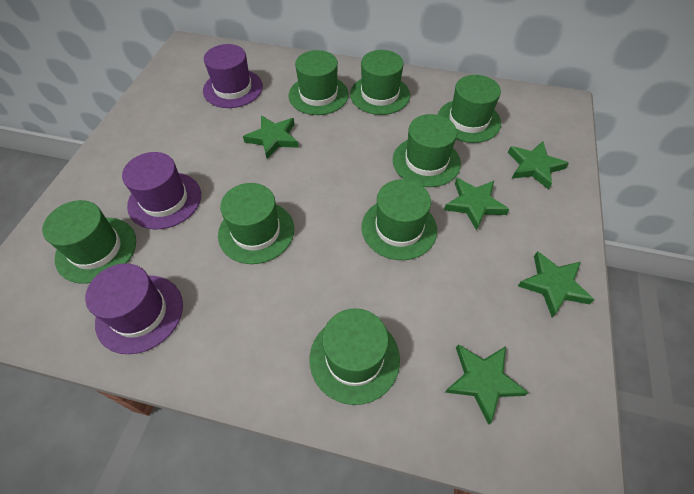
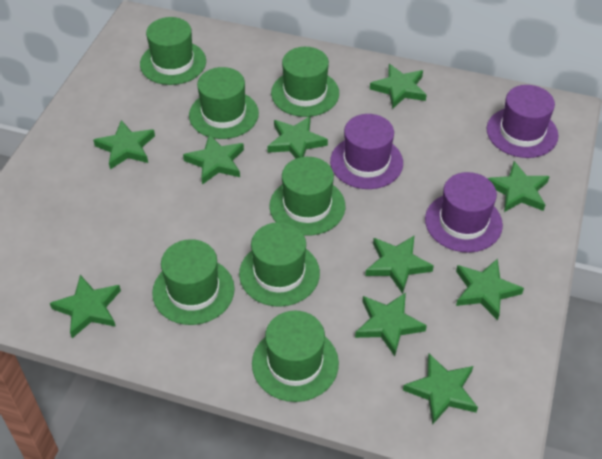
green hat: [42,200,136,284] [218,183,294,264] [288,50,349,115] [309,308,400,405] [350,50,410,115] [362,179,437,260] [393,114,461,187] [438,75,501,143] = 8 -> [140,17,206,85] [152,239,235,325] [189,67,259,139] [239,222,320,307] [252,311,339,402] [269,157,345,236] [271,47,339,117] = 7
green star: [243,115,299,159] [444,178,509,231] [445,344,529,425] [508,141,569,190] [518,251,595,317] = 5 -> [50,275,121,338] [93,120,155,169] [183,134,244,185] [267,116,328,158] [355,292,427,356] [365,235,434,294] [370,64,427,109] [403,354,478,425] [456,258,524,320] [487,161,550,212] = 10

